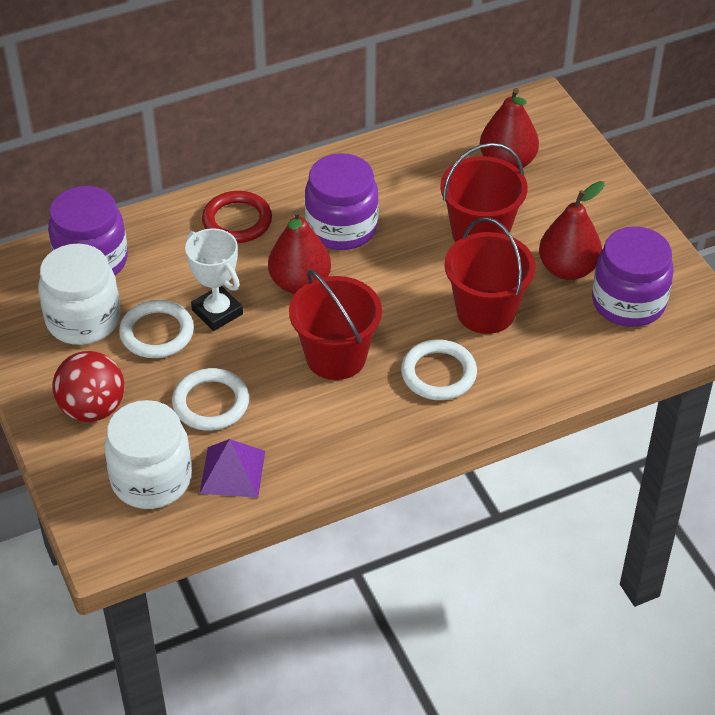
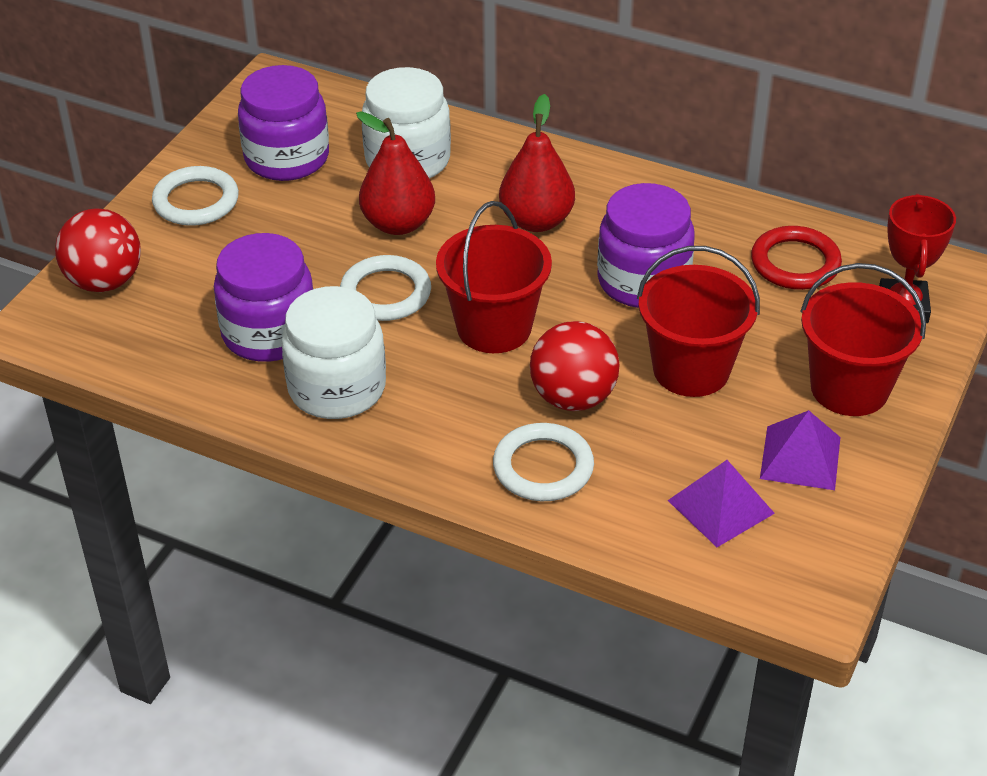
purple pyramid: [200,439,265,498] = 1 -> [667,460,775,547] [760,410,840,490] = 2
red ball: [53,351,125,422] = 1 -> [55,208,141,292] [530,321,619,411] = 2
red pear: [268,210,331,294] [480,88,539,169] [539,181,605,280] = 3 -> [356,111,435,235] [499,94,575,232] = 2
red trophy: none = 0 -> [879,194,956,323] = 1
white trophy: [185,228,243,331] = 1 -> none = 0

